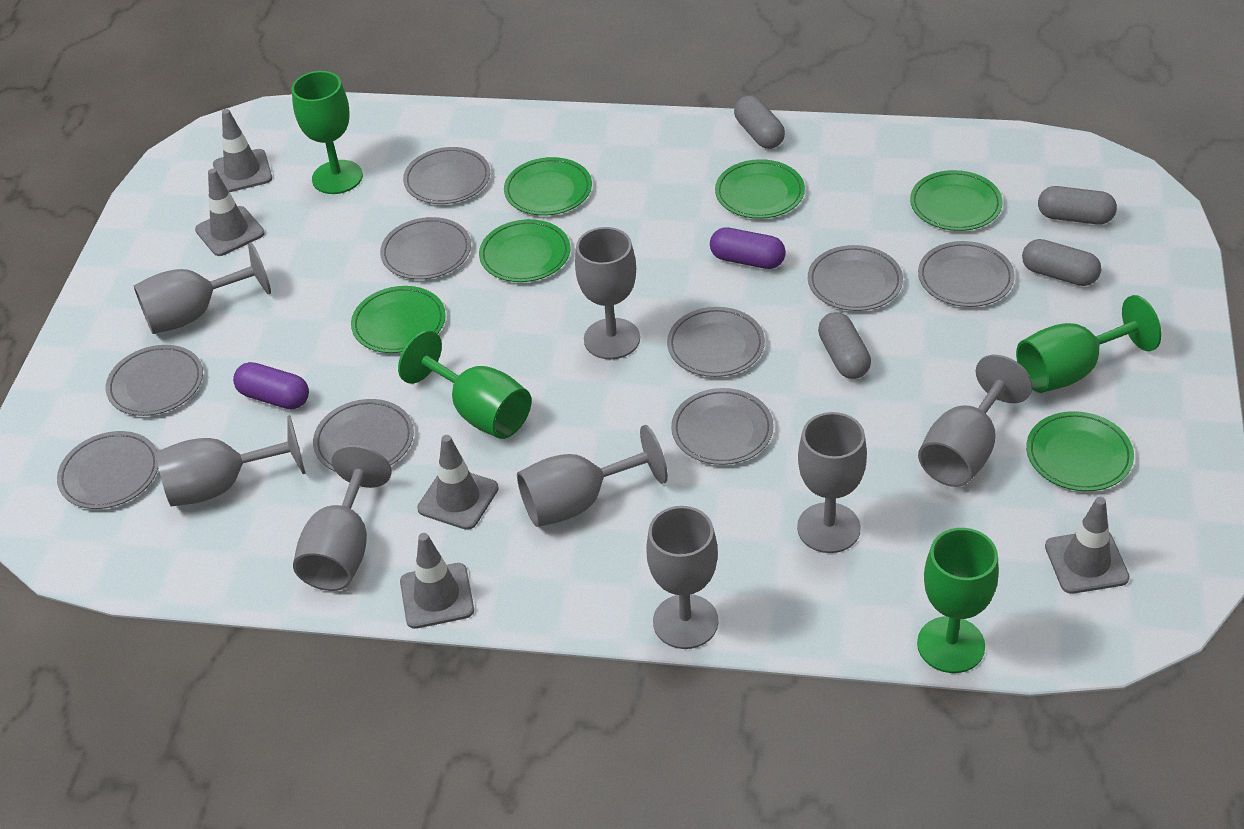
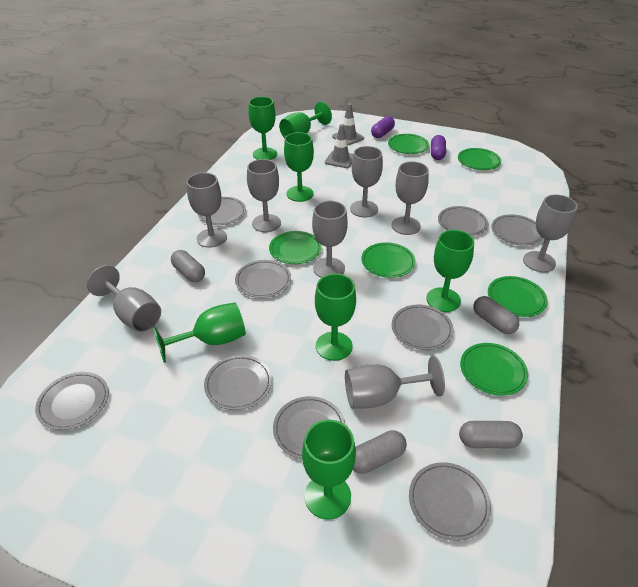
green goblet: [292,71,363,194] [398,330,531,439] [917,528,999,673] [1016,295,1162,393] = 4 -> [153,302,246,363] [248,97,277,160] [279,102,332,138] [284,132,314,202] [302,420,356,520] [315,274,356,361] [426,230,474,312] = 7
grey traffic cone: [195,169,265,256] [213,109,272,192] [400,533,474,629] [417,435,499,530] [1045,497,1130,594] = 5 -> [325,124,354,168] [332,103,364,146] = 2

